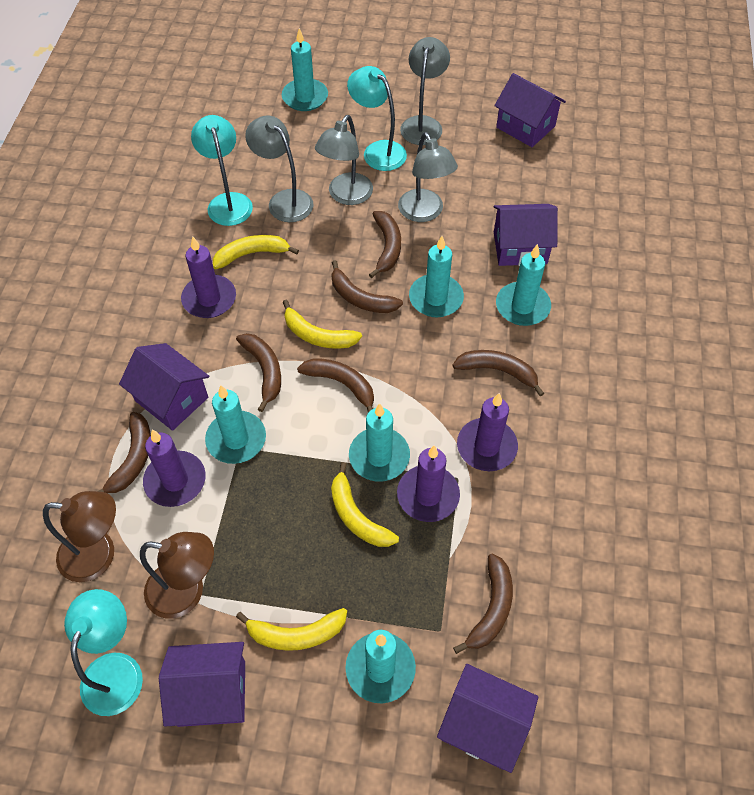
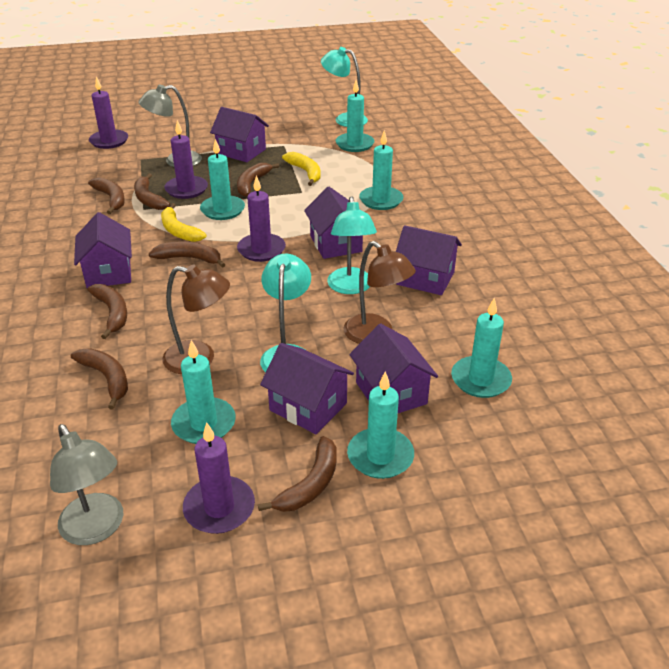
grey lamp: [245,116,314,222] [315,115,373,205] [398,132,458,222] [400,37,450,145] = 4 -> [50,424,123,545] [138,85,202,167] = 2
purple house: [119,343,209,431] [159,642,245,727] [437,664,538,773] [494,73,566,147] [494,204,558,266] = 5 -> [74,212,132,288] [210,107,269,162] [260,343,354,434] [304,187,363,259] [349,323,438,413] [396,225,462,295] = 6
yellow banana: [213,235,299,269] [236,608,347,651] [283,300,362,349] [331,462,399,547] = 4 -> [161,203,206,242] [282,152,321,186] = 2

